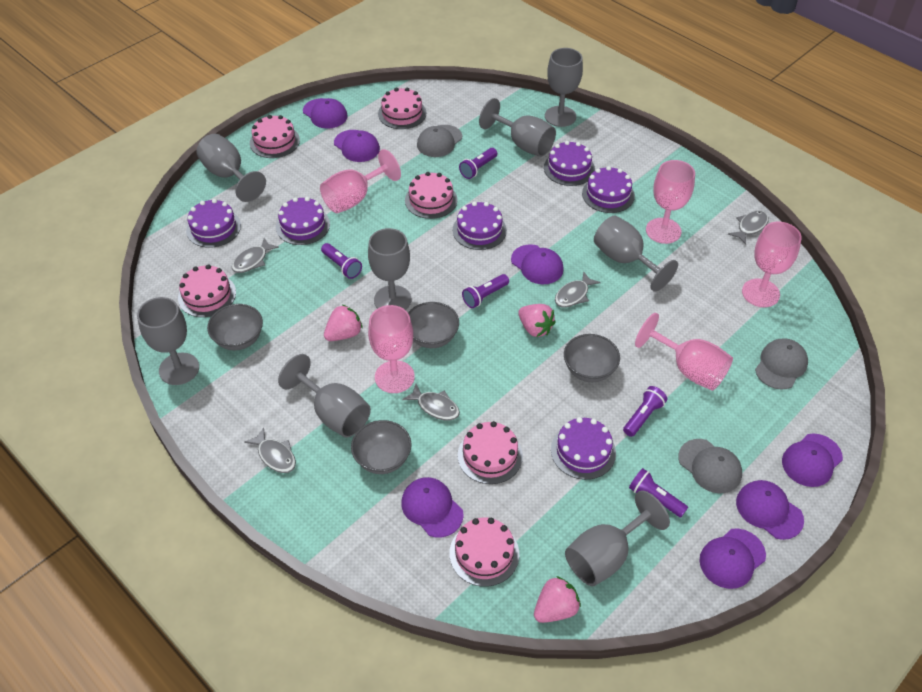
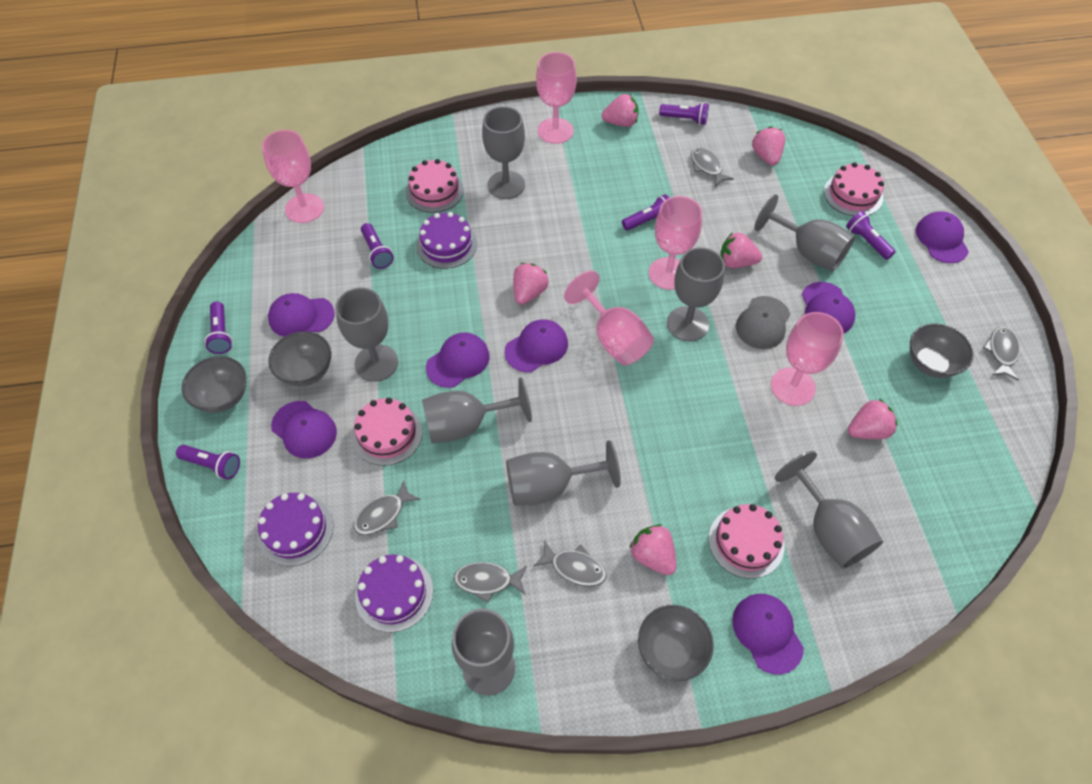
grey cap: [417,125,462,157] [678,439,742,494] [755,339,808,389] = 3 -> [736,296,790,349] = 1
pink cake: [178,264,236,317] [250,115,300,158] [378,87,426,129] [405,172,458,219] [449,518,519,587] [458,421,523,484] = 6 -> [352,398,422,466] [406,159,464,213] [709,504,784,579] [824,162,884,216] = 4
pink strawberry: [324,305,363,341] [518,304,555,337] [534,576,581,623] = 3 -> [513,263,549,305] [602,94,638,127] [629,524,676,575] [720,232,762,268] [752,126,785,166] [848,399,898,439] = 6
purple cake: [186,199,241,248] [276,197,330,245] [453,202,507,250] [544,141,595,186] [551,417,616,480] [582,166,635,213] = 6 -> [258,493,333,566] [355,555,433,633] [416,212,477,269] = 3
purple flashlight: [321,243,362,279] [459,148,497,179] [462,274,509,308] [623,386,667,437] [629,468,688,517] = 5 -> [176,445,240,479] [205,301,232,354] [361,223,394,269] [622,194,670,231] [659,102,709,125] [846,211,895,260] = 6

